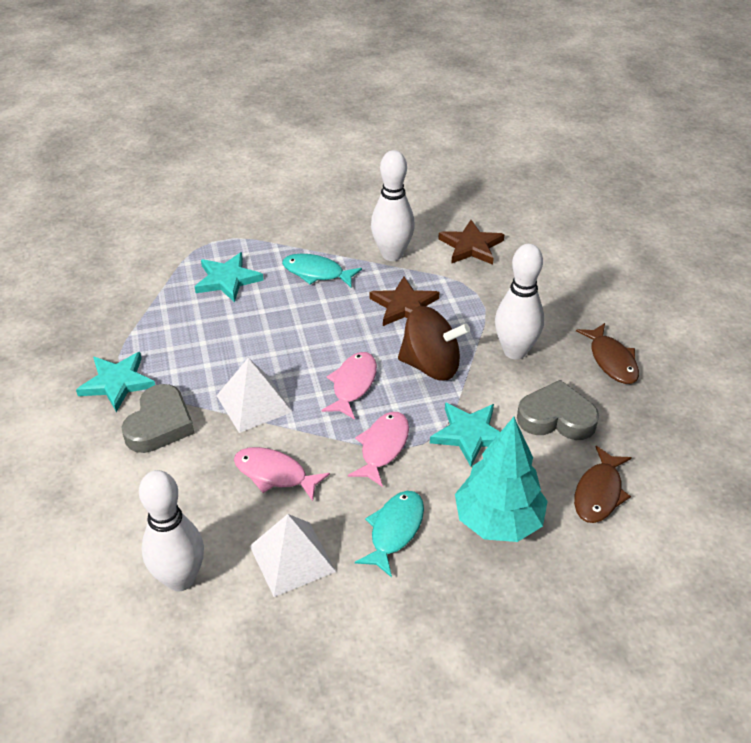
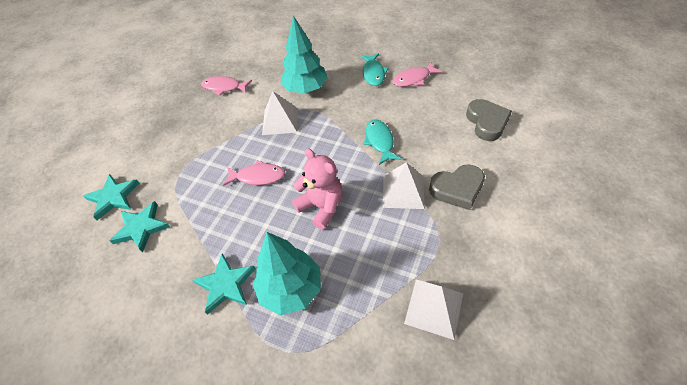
brown fish: [574,446,632,523] [576,323,639,384] = 2 -> none = 0
brown spinning top: [398,306,470,381] = 1 -> none = 0
brown star: [369,276,439,326] [438,220,504,265] = 2 -> none = 0
pink teddy bear: none = 0 -> [292,148,343,230] = 1
turquoise tree: [455,417,548,542] = 1 -> [253,232,321,315] [280,15,328,93] = 2
white bowling pin: [139,470,204,592] [371,150,415,261] [495,244,544,359] = 3 -> none = 0
white pyramid: [216,358,292,433] [250,514,336,597] = 2 -> [262,91,298,135] [383,162,425,209] [404,279,463,340] = 3

